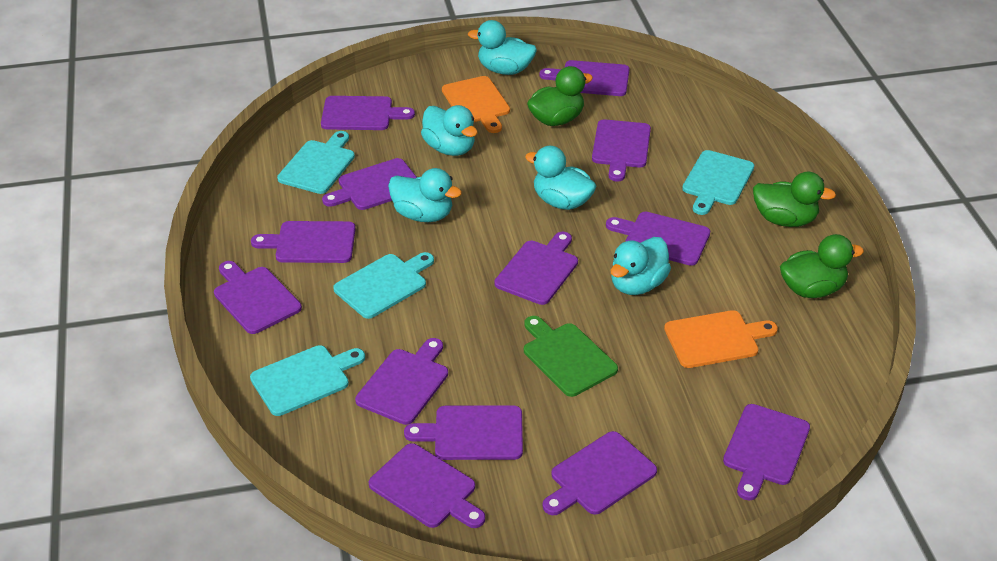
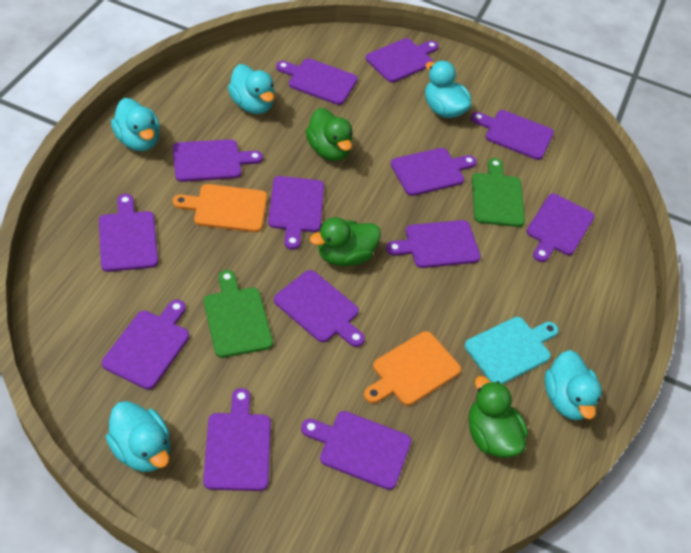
green cutting board: [524,316,618,397] = 1 -> [204,270,273,358] [472,158,525,227] = 2
turquoise cutting board: [250,345,365,416] [277,131,355,194] [333,252,434,319] [682,150,754,215] = 4 -> [465,317,558,384] = 1

